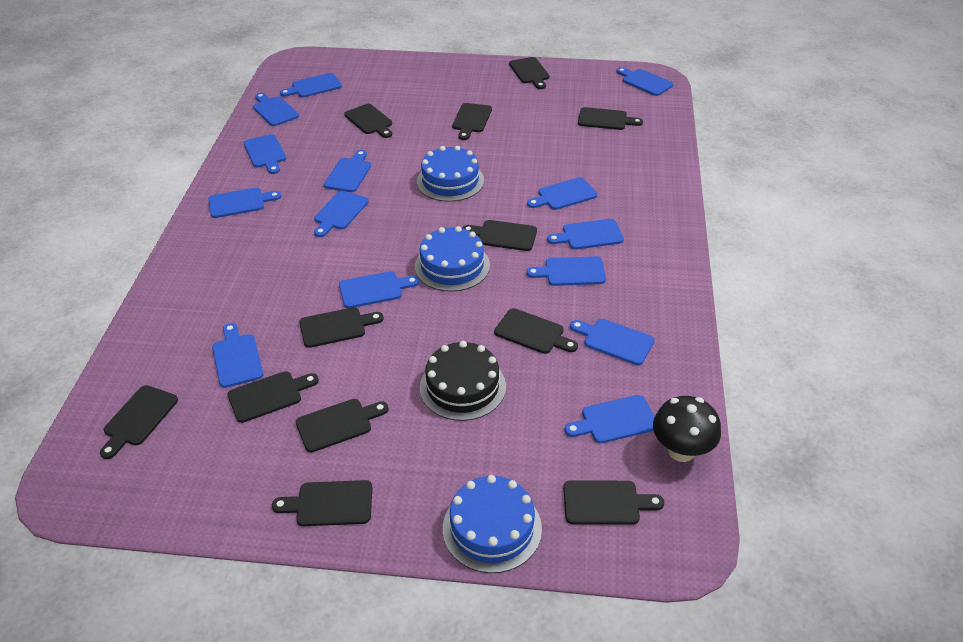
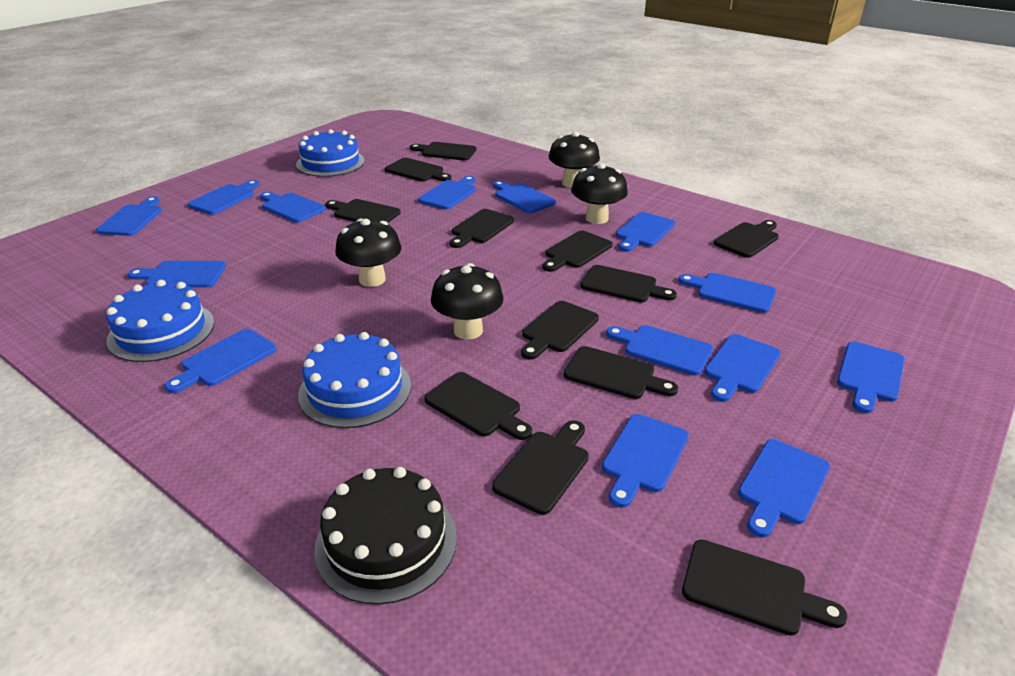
black mushroom: [653,396,721,462] = 1 -> [335,219,402,287] [431,263,504,340] [548,132,600,188] [571,163,628,224] = 4

